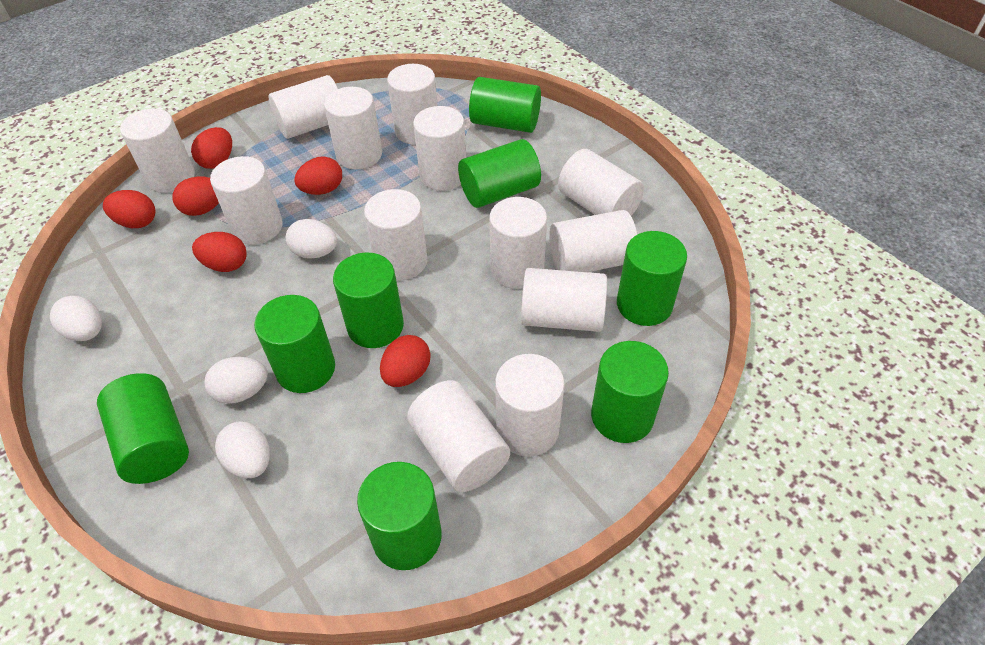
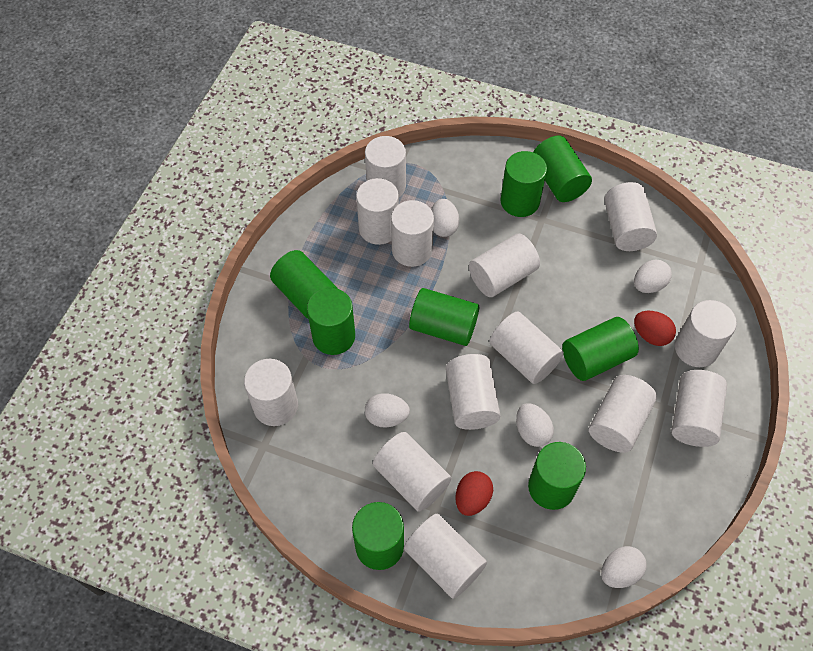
red egg: [103,190,155,228] [173,177,219,216] [191,127,232,169] [192,232,247,272] [294,156,342,195] [380,335,431,387] = 6 -> [455,471,493,516] [634,311,676,346] = 2
white egg: [50,296,102,341] [204,357,268,404] [215,421,270,478] [286,219,337,259] = 4 -> [365,393,410,428] [431,199,459,237] [516,403,554,447] [601,546,646,588] [634,260,672,293] = 5

